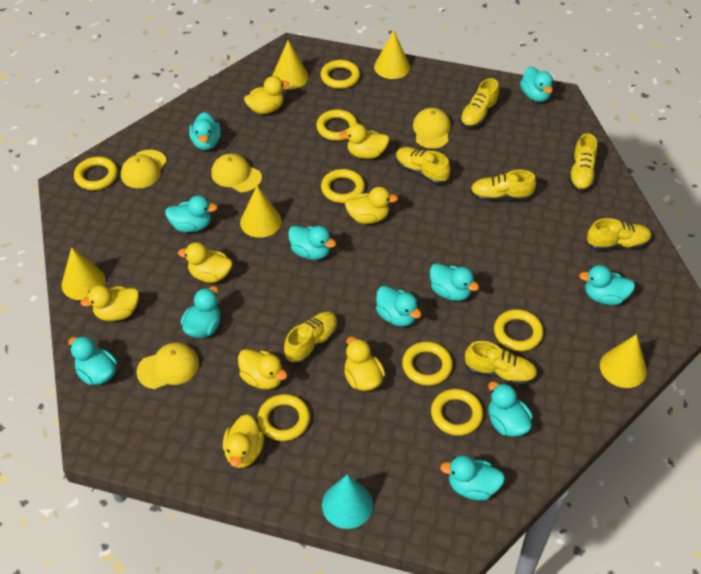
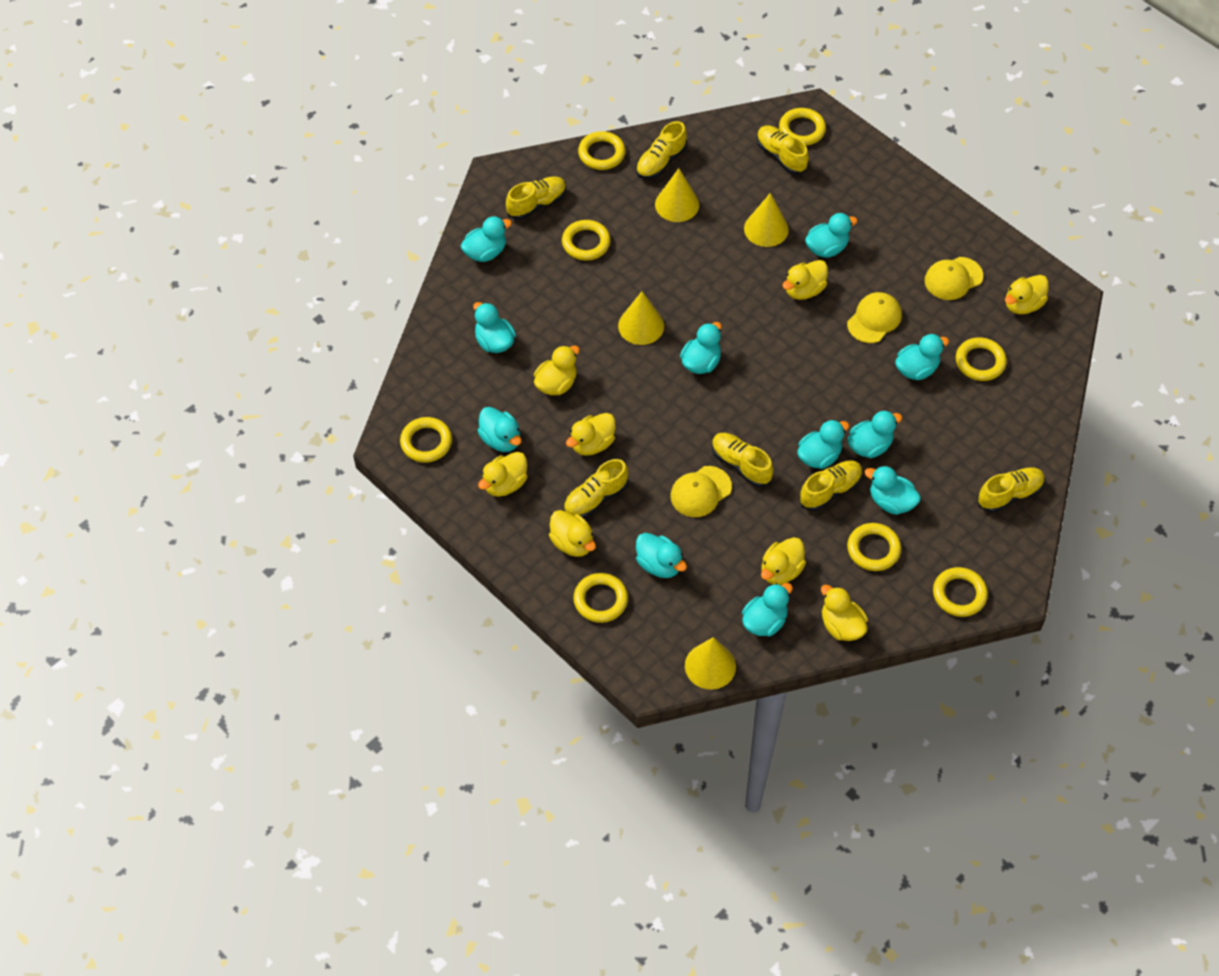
turquoise cone: [322,475,373,529] = 1 -> none = 0
yellow cap: [121,150,167,188] [136,343,199,389] [211,154,262,192] [413,108,451,149] = 4 -> [670,466,732,517] [847,292,902,343] [925,257,983,300] = 3
yellow cone: [62,247,106,300] [240,186,282,238] [272,40,308,89] [374,30,410,79] [600,334,647,388] = 5 -> [618,291,664,345] [655,168,699,222] [685,637,736,690] [744,193,789,247] = 4

